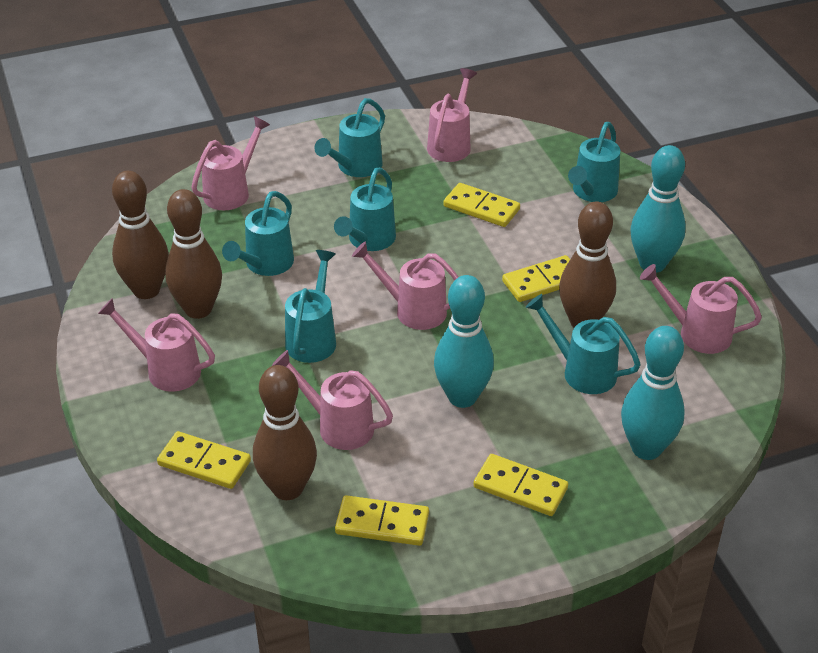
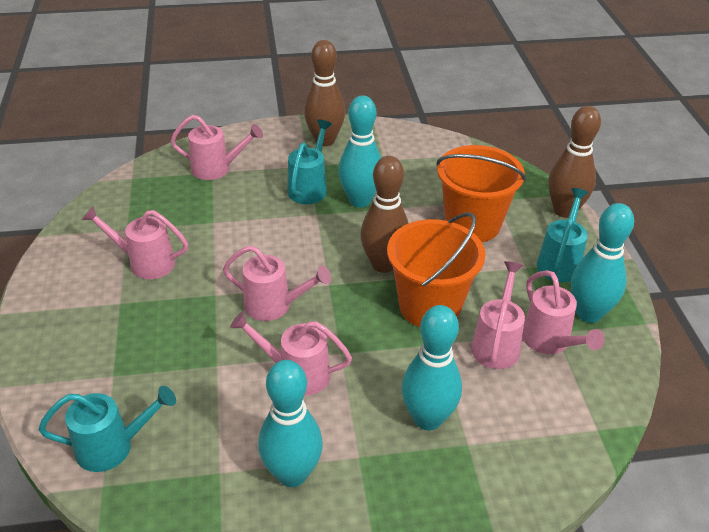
brown bowling pin: [112,171,169,299] [165,189,222,319] [253,365,317,500] [559,202,616,328] = 4 -> [304,40,345,146] [360,156,409,273] [548,106,601,218] = 3
orange bucket: none = 0 -> [387,212,485,327] [436,145,526,242] = 2
turquoise bowling pin: [434,275,494,408] [621,326,685,460] [630,145,686,273] = 3 -> [258,360,323,487] [338,95,381,207] [401,305,462,430] [571,203,634,323] = 4
turquoise watering can: [222,191,294,276] [285,250,336,363] [314,98,385,177] [334,168,396,251] [526,294,641,394] [568,122,620,202] = 6 -> [38,386,176,472] [287,120,332,204] [537,188,588,282] = 3
yellow domino: [157,431,251,489] [335,495,429,546] [444,183,520,227] [474,454,568,516] [502,255,570,302] = 5 -> none = 0

